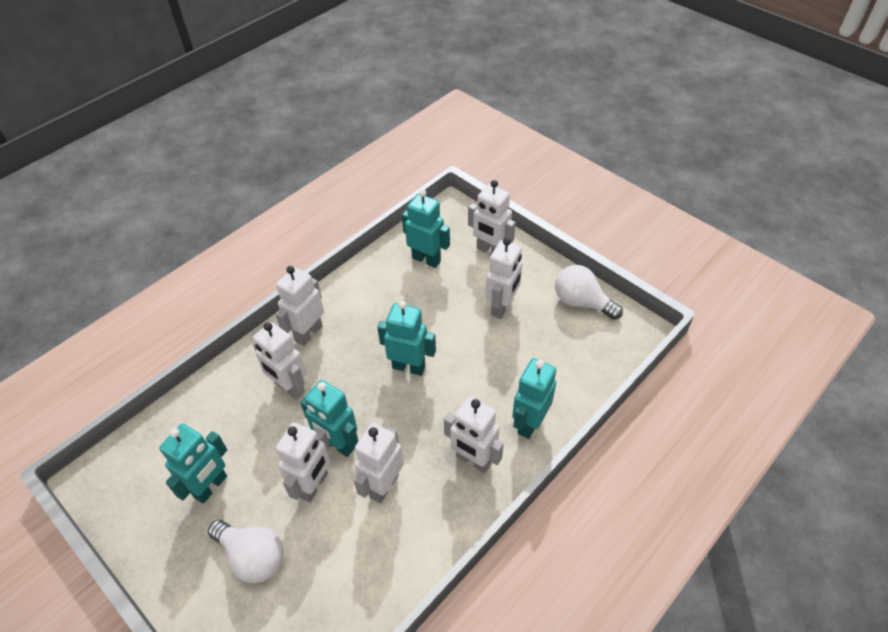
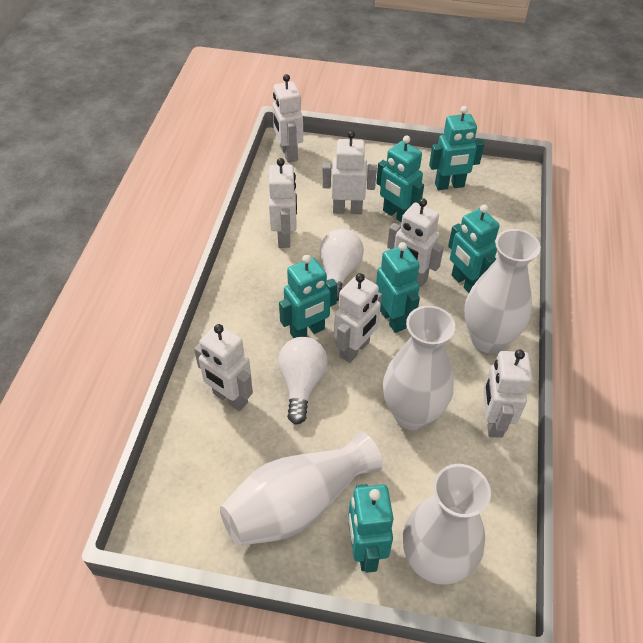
turquoise robot: [159,424,227,504] [301,380,358,457] [377,301,436,376] [402,190,450,268] [512,358,556,439] = 5 -> [279,255,337,339] [348,484,393,573] [376,136,424,223] [376,242,420,333] [429,106,484,190] [448,205,500,293] = 6
white vase: none = 0 -> [220,431,383,546] [383,305,455,430] [403,464,491,585] [464,229,541,353] = 4

